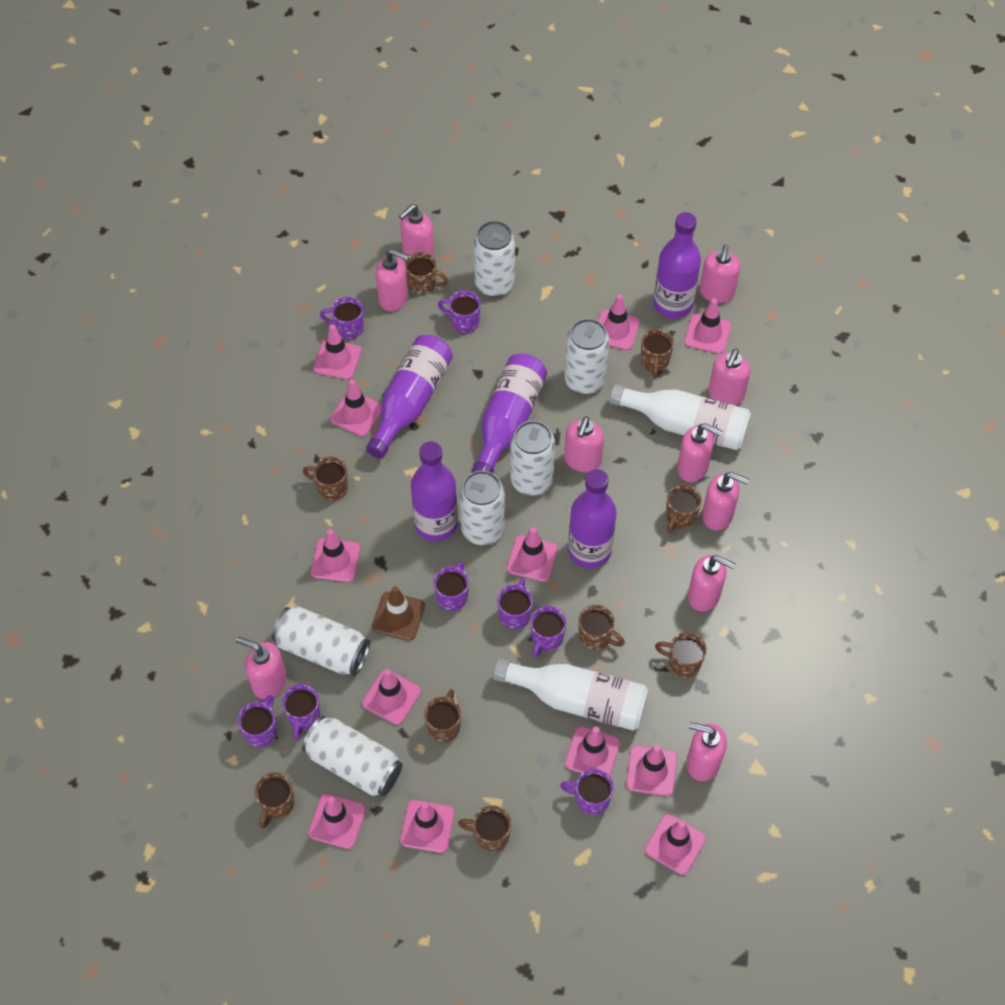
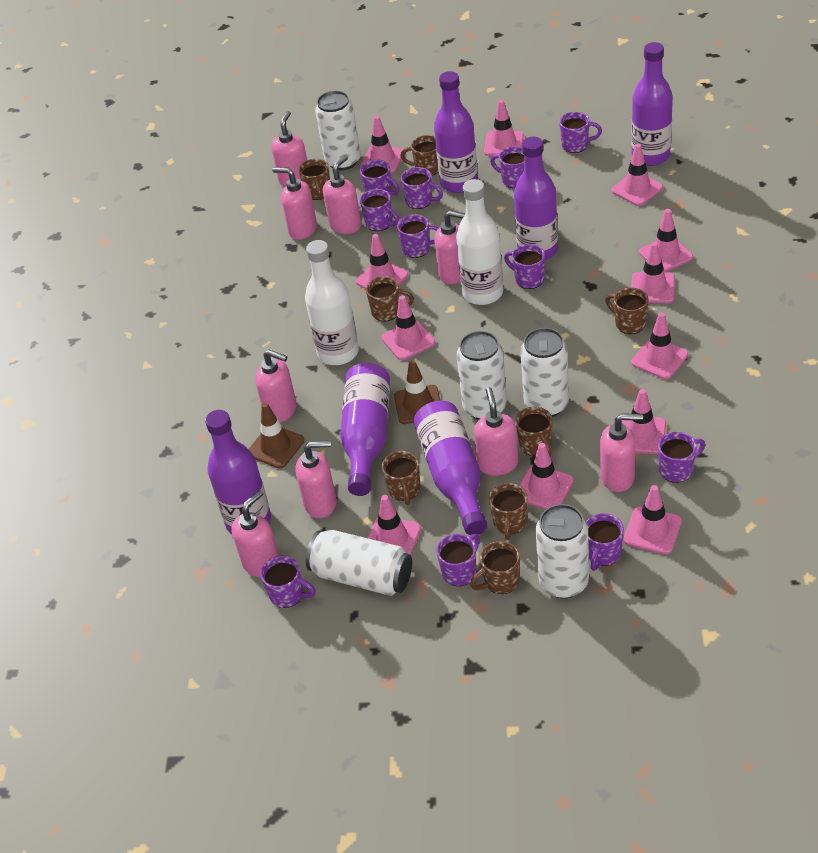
brown mug: [254,772,295,829] [303,457,348,501] [405,252,448,295] [424,689,461,742] [458,805,512,852] [579,605,625,650] [641,329,674,378] [655,632,707,677] [666,484,702,533] = 9 -> [299,159,330,200] [366,276,414,321] [382,451,421,505] [400,135,439,176] [470,541,520,594] [489,483,528,540] [516,407,553,456] [605,288,649,334] = 8
brown traffic cone: [372,586,425,640] = 1 -> [249,402,304,469] [394,360,441,424] = 2
pink soap dispenser: [236,637,287,699] [376,249,409,311] [399,204,434,257] [564,416,604,472] [677,423,723,482] [686,722,727,782] [688,554,736,612] [699,245,740,303] [702,472,750,531] [708,349,751,405] = 10 -> [231,490,279,578] [255,350,297,423] [271,111,307,187] [272,167,317,240] [295,440,337,518] [323,155,361,234] [434,211,465,284] [474,387,519,476] [600,413,643,492] = 9
purple bottle: [366,335,453,459] [411,441,458,542] [471,353,547,473] [568,469,616,568] [653,212,701,319] = 5 -> [205,410,271,534] [340,363,390,496] [414,401,487,535] [434,71,478,193] [514,137,558,260] [631,42,673,166] = 6
purple mug: [237,695,277,747] [282,684,320,740] [320,297,364,340] [433,561,469,611] [438,290,481,333] [497,578,533,629] [530,606,567,658] [560,769,614,815] = 8 -> [261,556,316,608] [360,160,399,196] [360,189,399,231] [397,214,439,258] [401,167,443,209] [436,534,480,586] [490,146,524,188] [504,244,545,289] [559,112,602,153] [586,513,624,571] [658,432,705,483] = 11
white can: [272,606,370,676] [302,716,402,796] [459,471,505,545] [474,221,515,297] [510,421,555,496] [564,319,609,394] = 6 -> [306,530,412,596] [315,91,361,171] [457,331,507,420] [521,328,569,417] [536,504,589,599] = 5

